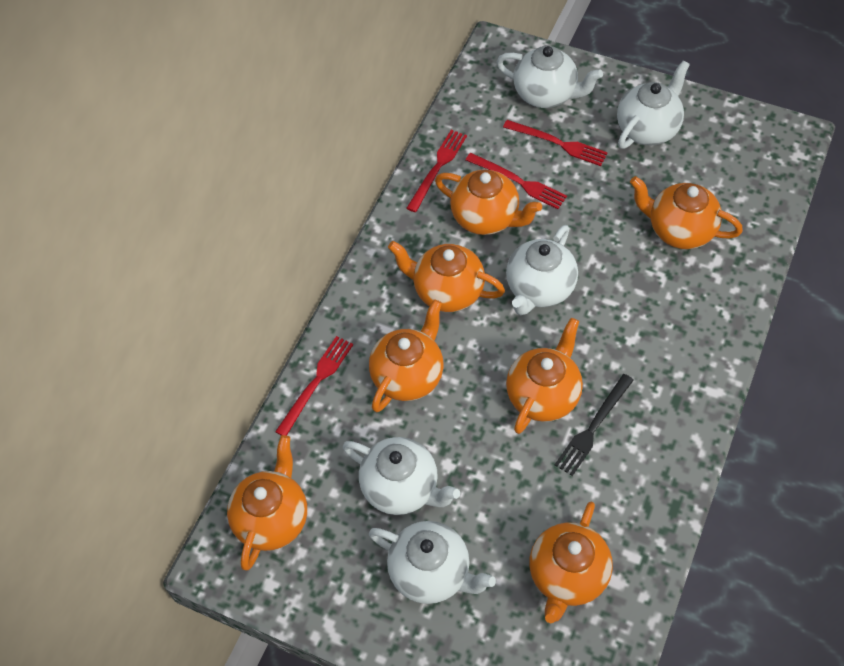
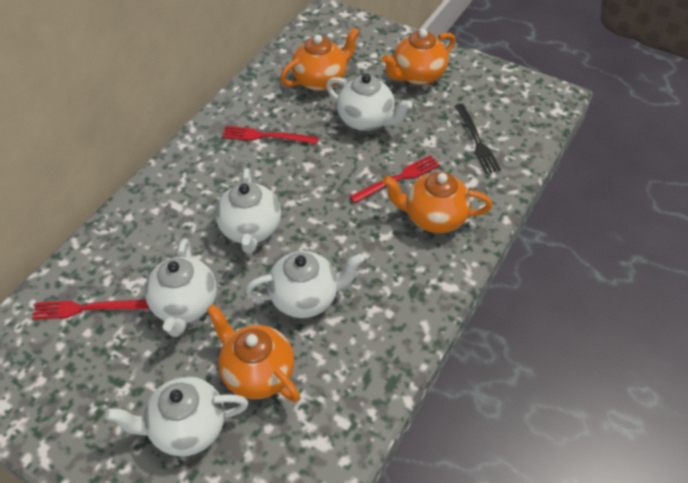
orange teapot: [227,435,307,571] [369,299,444,412] [388,241,505,312] [435,170,542,235] [506,318,583,434] [529,502,613,623] [630,176,743,249] = 7 -> [207,304,300,402] [280,27,360,91] [382,29,456,85] [382,172,492,233] = 4
red fork: [275,336,353,436] [406,130,467,212] [466,153,567,209] [503,120,608,166] = 4 -> [32,300,149,320] [222,126,318,144] [350,155,440,203] = 3

